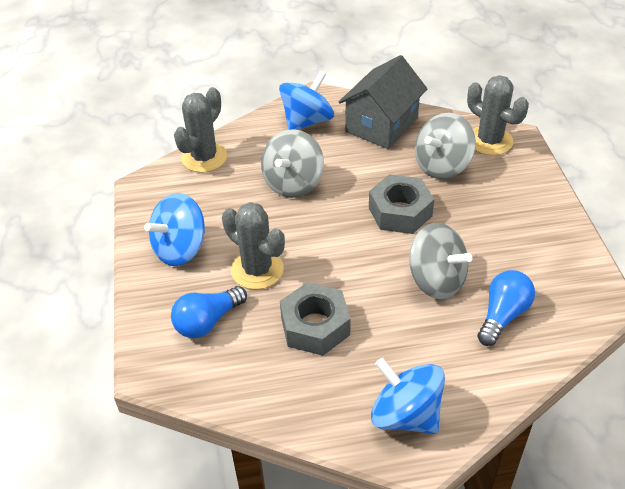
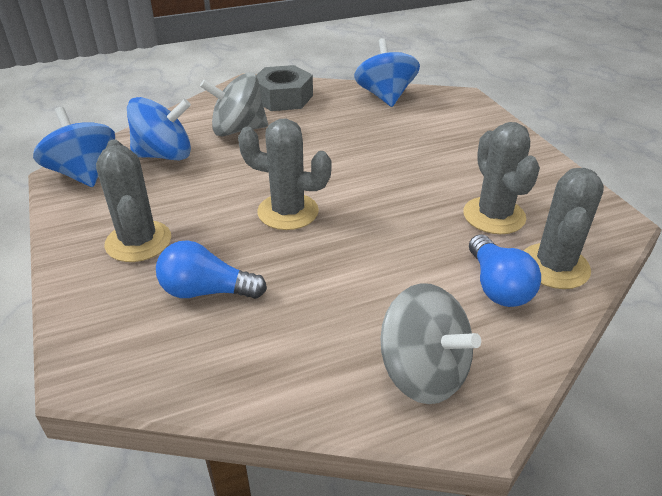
grey cactus: [174,87,227,173] [222,202,285,290] [467,75,529,155] = 3 -> [96,139,171,262] [238,118,332,230] [463,122,540,234] [524,168,604,289] = 4
grey house: [339,55,428,149] = 1 -> none = 0
grey nut: [280,282,351,356] [369,174,434,234] = 2 -> [256,65,313,111] = 1
grey spinning top: [261,129,324,198] [409,223,472,299] [415,113,476,179] = 3 -> [200,72,268,136] [380,283,481,404] = 2

